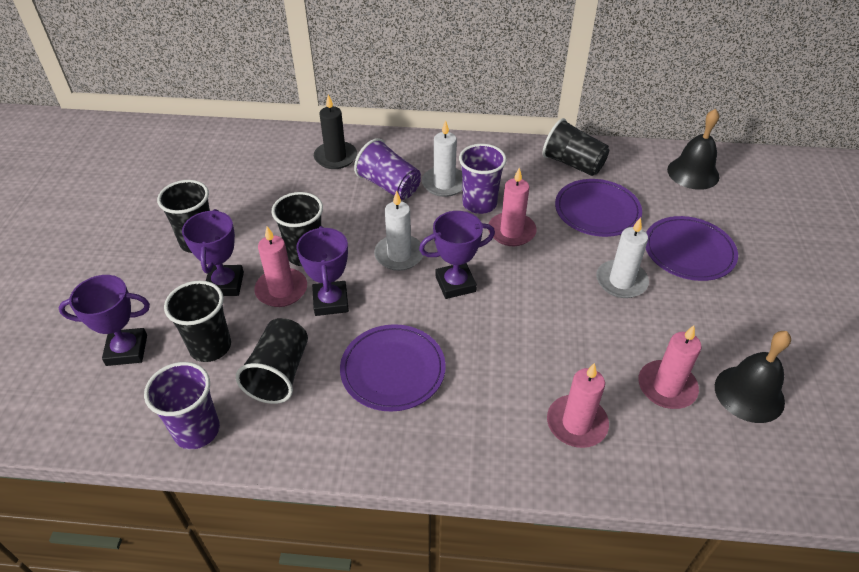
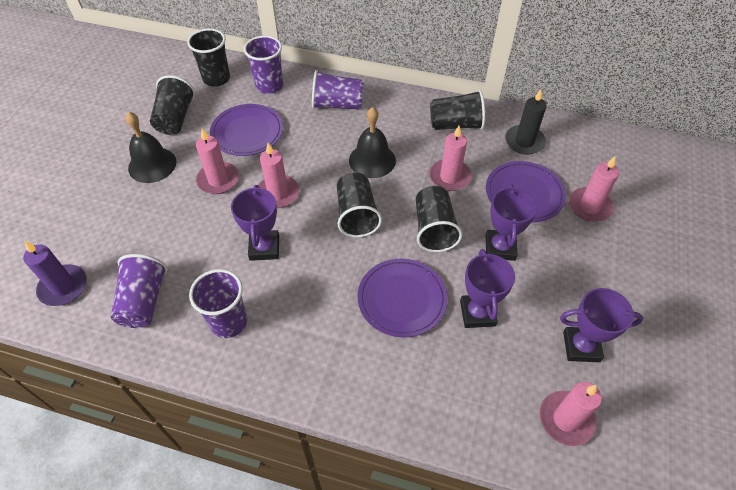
pink candle: [254,226,307,307] [489,168,537,246] [547,363,609,448] [639,325,702,409] = 4 -> [196,129,239,194] [258,143,299,208] [429,126,472,191] [540,382,602,446] [569,156,619,222] = 5
purple candle: none = 0 -> [23,241,87,306] = 1
purple cup: [144,362,220,449] [354,138,421,200] [459,144,507,214] = 3 -> [111,254,168,328] [189,269,247,338] [244,35,283,94] [312,70,364,110] = 4
white candle: [374,191,424,271] [422,120,462,197] [596,217,649,298] = 3 -> none = 0

